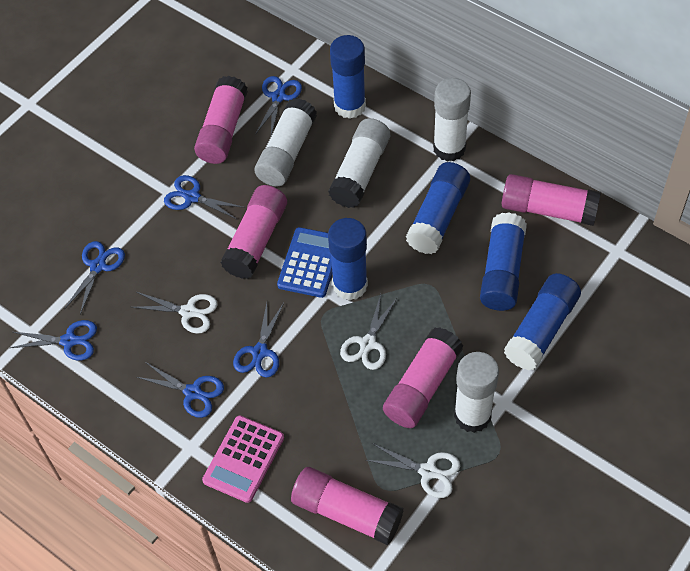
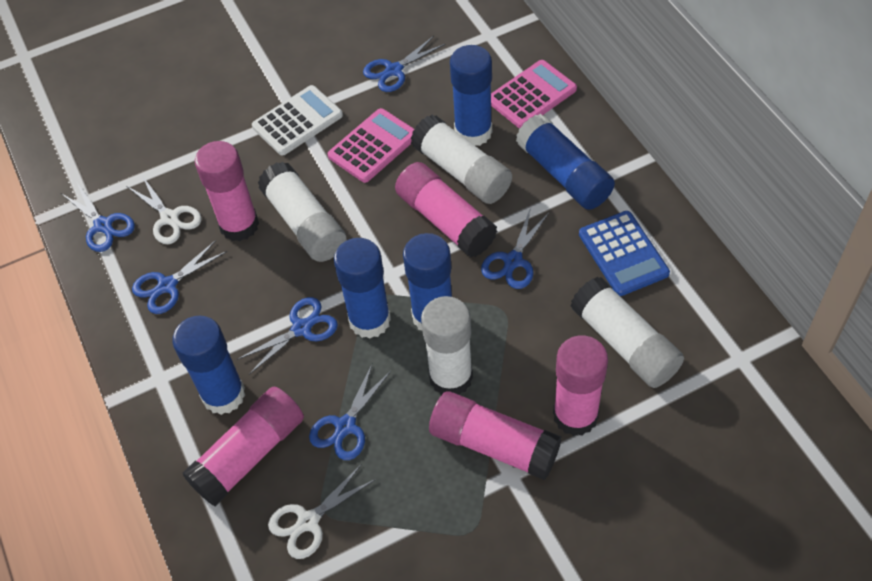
pink calculator: [202,416,284,503] = 1 -> [328,108,415,183] [491,60,577,129] = 2
white calculator: none = 0 -> [252,85,343,156] = 1
white scissors: [131,292,218,334] [340,294,398,370] [366,443,460,498] = 3 -> [126,177,202,244] [268,465,376,559] = 2

